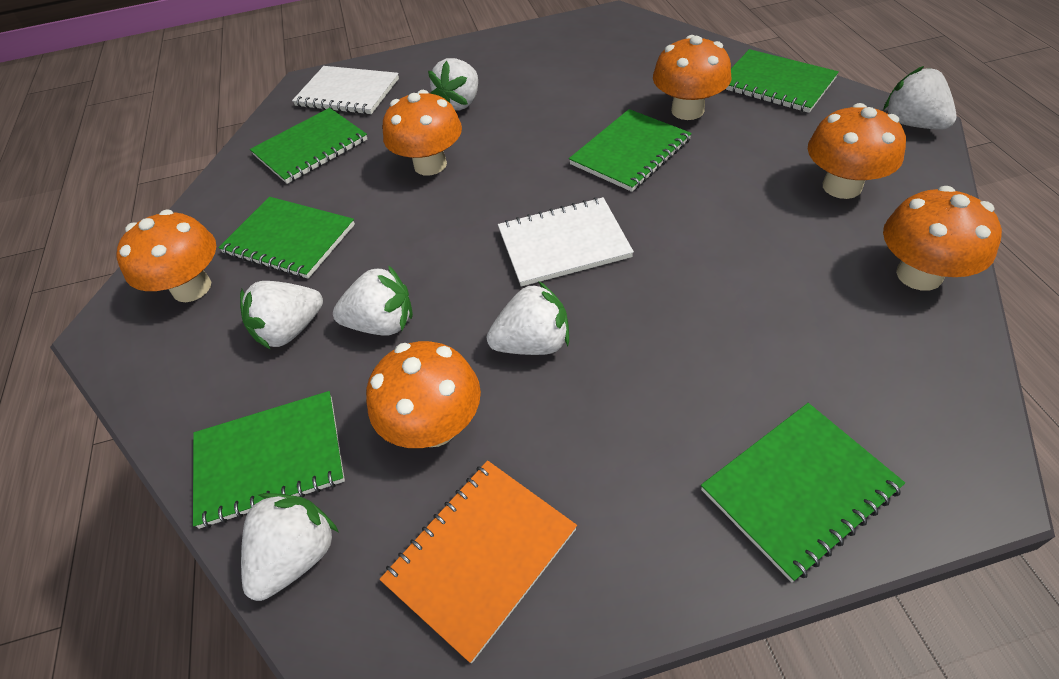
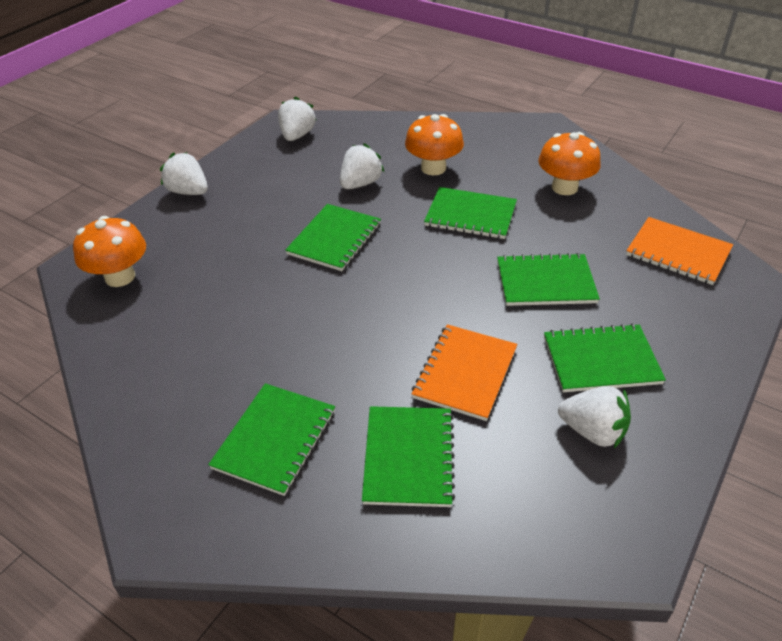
orange mushroom: [117,209,216,302] [366,341,481,448] [383,90,462,175] [653,35,731,120] [808,103,906,199] [883,186,1002,291] = 6 -> [73,216,146,287] [405,114,464,175] [538,132,601,195] = 3
orange notebook: [379,460,577,663] = 1 -> [411,324,517,421] [626,217,733,285] = 2
white notebook: [292,66,399,114] [498,197,634,287] = 2 -> none = 0
white strawberry: [240,281,323,349] [241,493,339,601] [333,265,413,336] [428,58,478,110] [487,282,569,355] [883,66,957,130] = 6 -> [160,152,208,195] [278,96,316,141] [340,143,384,189] [558,386,631,448] = 4

